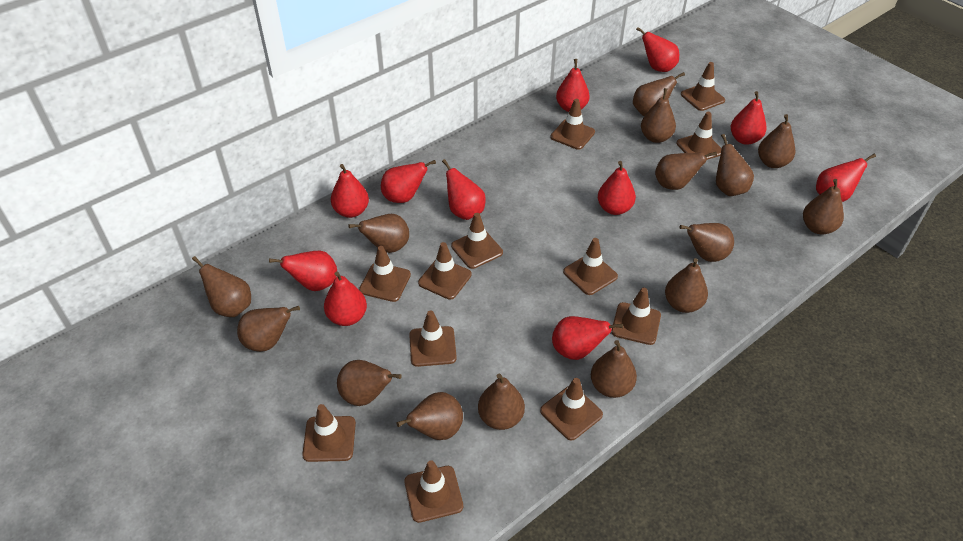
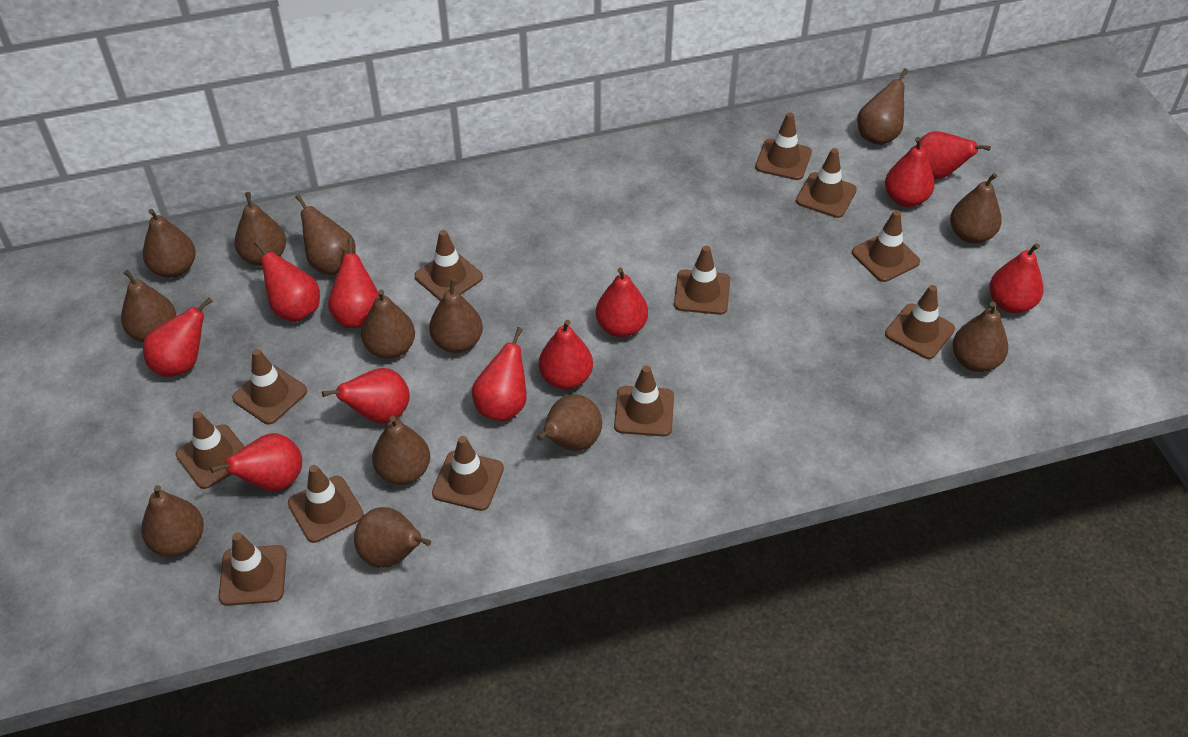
brown pear: [192,256,251,317] [237,306,300,352] [337,360,402,406] [348,214,409,253] [396,392,463,440] [478,373,525,430] [591,340,637,398] [633,72,685,116] [641,88,676,143] [655,152,717,190] [665,258,708,313] [679,223,734,262] [716,134,754,196] [758,114,795,168] [803,179,844,235] = 15 -> [121,270,176,342] [141,485,204,556] [143,209,196,278] [235,192,286,266] [295,194,356,275] [354,507,431,568] [361,290,415,359] [372,416,430,485] [429,278,483,353] [537,394,602,451] [857,68,908,145] [950,173,1002,244] [952,302,1008,372] = 13

